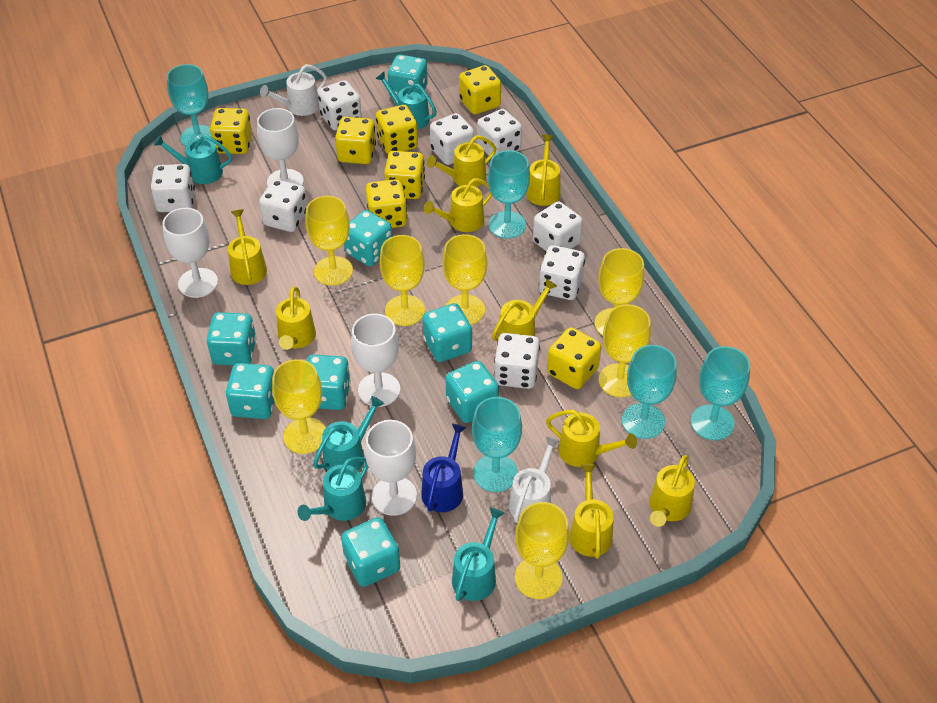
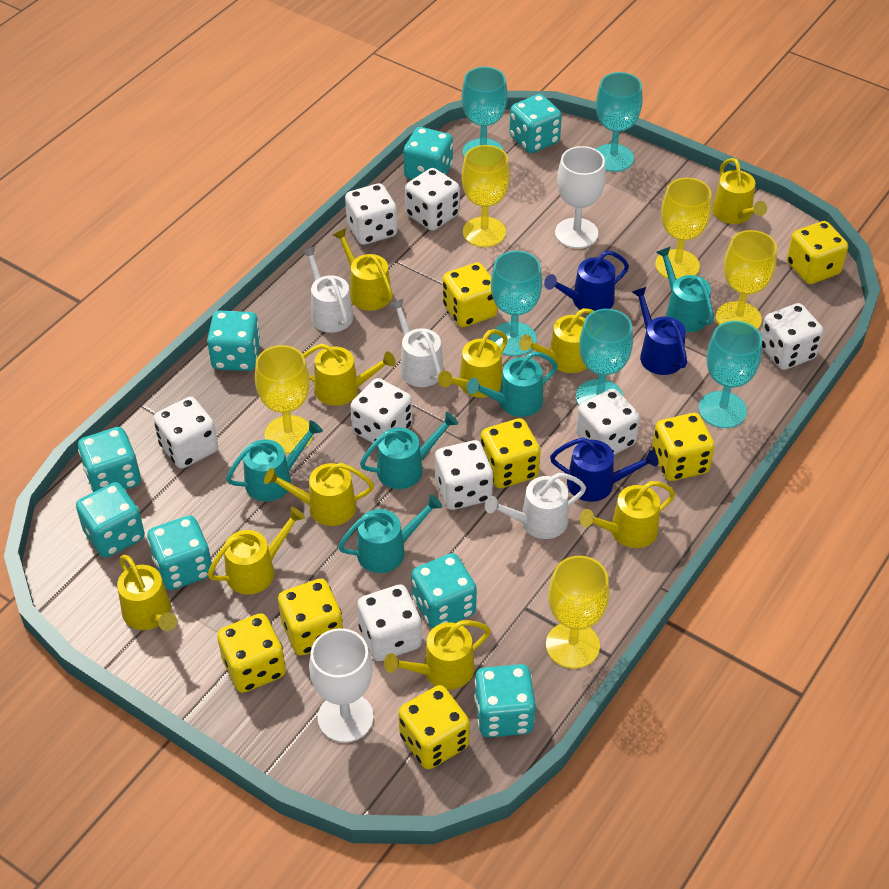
blue watering can: [421,424,467,512] = 1 -> [544,250,629,311] [550,438,659,502] [632,287,687,375] = 3
white goblet: [162,208,218,298] [257,108,304,186] [351,314,400,407] [365,420,417,516] = 4 -> [309,628,374,743] [555,146,606,249] = 2
white watering can: [260,64,327,116] [509,436,560,523] = 2 -> [301,246,353,333] [389,298,444,387] [485,473,586,539] = 3
yellow goblet: [272,359,326,454] [305,196,353,286] [380,235,425,326] [442,234,487,325] [515,502,569,599] [594,248,644,336] [599,304,651,397] = 7 -> [255,345,313,454] [462,145,510,247] [546,556,610,669] [655,178,712,279] [716,230,777,330] = 5
yellow watering can: [228,210,267,285] [276,287,316,350] [424,178,493,232] [427,135,496,187] [492,279,557,341] [526,135,560,206] [546,410,637,467] [569,464,614,559] [649,455,695,527] = 9 -> [117,555,177,631] [207,507,305,595] [264,463,374,526] [303,344,396,406] [333,228,393,311] [384,620,490,690] [438,329,508,398] [519,308,594,373] [580,481,675,548] [712,158,767,224] = 10

